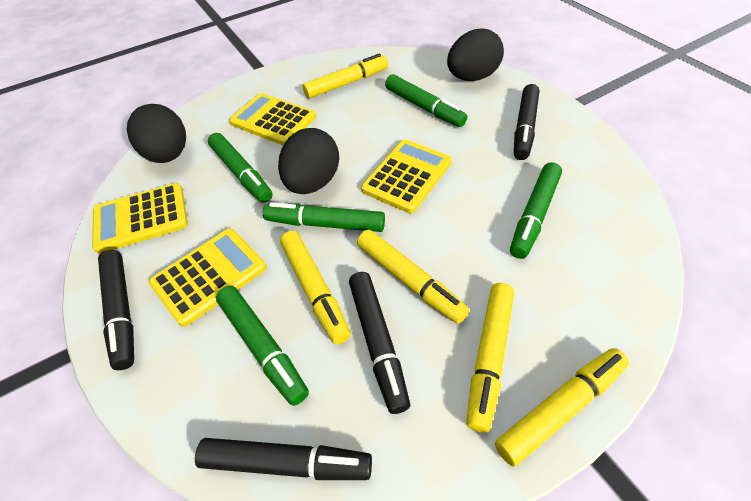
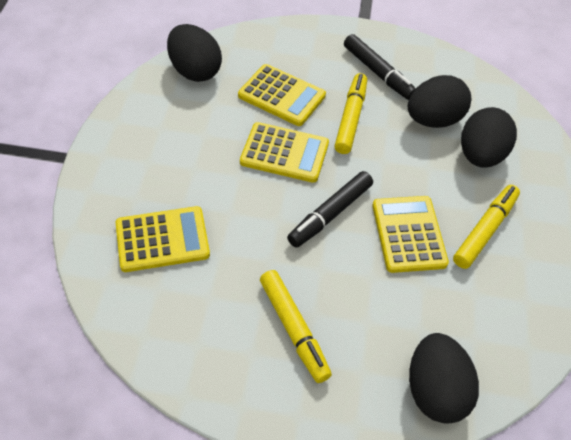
black egg: [127,104,186,163] [278,128,339,194] [447,29,504,81] = 3 -> [167,24,222,82] [408,75,471,128] [409,333,479,424] [461,107,517,168] = 4
black marker: [98,250,134,370] [195,438,372,480] [349,272,410,414] [514,84,539,160] = 4 -> [287,171,373,248] [344,34,416,100] = 2
green marker: [208,133,273,203] [216,286,309,406] [263,202,385,232] [385,74,467,127] [510,162,562,259] = 5 -> none = 0
yellow marker: [280,231,351,344] [302,53,388,99] [357,229,469,324] [466,283,515,433] [495,348,629,466] = 5 -> [260,270,332,383] [335,73,367,154] [453,185,520,269] = 3

